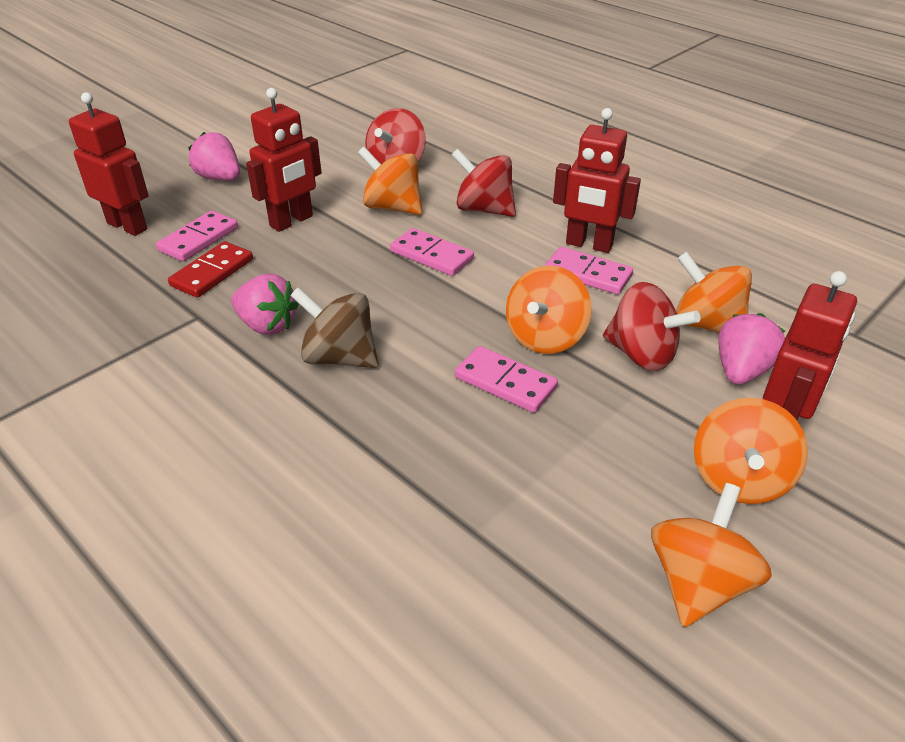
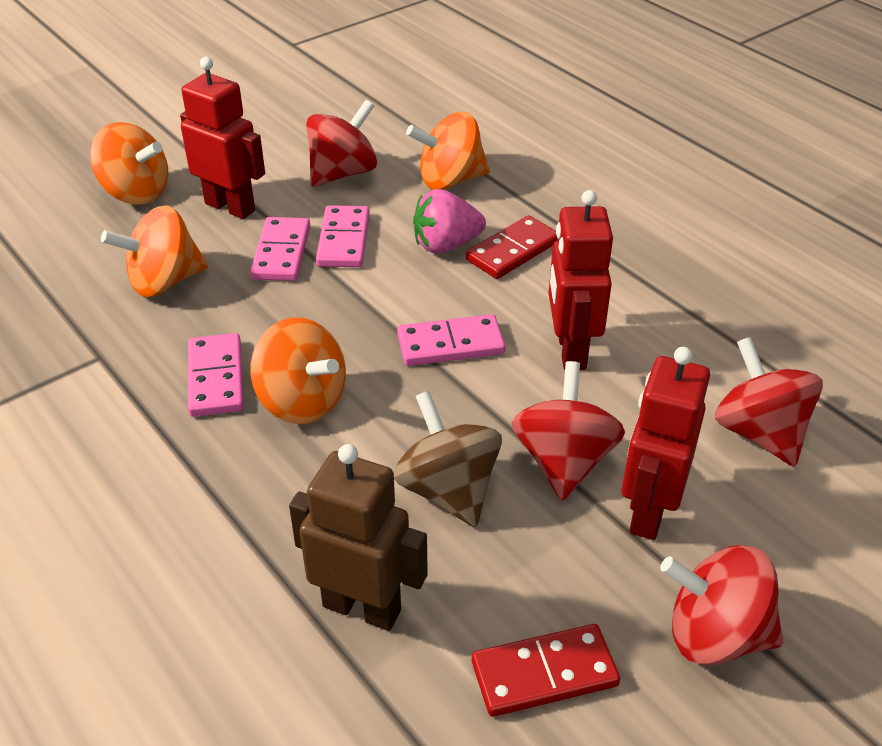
brown robot: none = 0 -> [289,444,428,631] = 1
orange spinning top: [358,147,422,215] [506,265,591,354] [651,483,772,627] [676,251,752,333] [694,398,808,504] = 5 -> [90,122,168,204] [101,206,208,297] [250,317,346,424] [406,112,490,190] = 4
pink strawberry: [189,132,240,180] [231,274,299,335] [718,313,785,385] = 3 -> [413,189,486,254] = 1
red domino: [168,241,253,298] = 1 -> [466,215,557,279] [472,624,620,717] = 2
red robot: [69,92,149,236] [246,88,322,232] [553,108,641,253] [763,271,857,420] = 4 -> [180,57,265,219] [549,190,613,370] [621,347,710,540] = 3
red spinning top: [365,108,426,164] [452,149,516,217] [603,282,700,371] = 3 -> [306,100,377,187] [511,361,625,501] [660,545,783,665] [715,337,823,466] = 4

